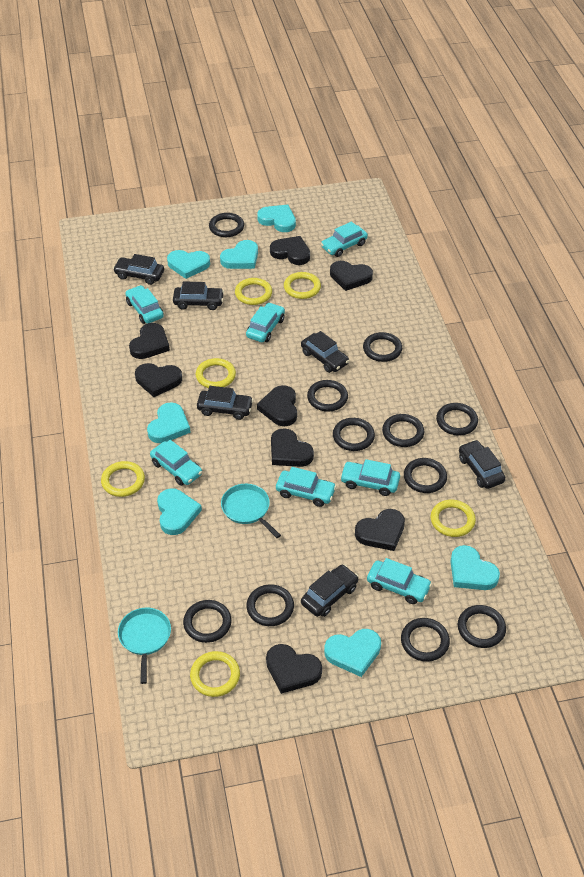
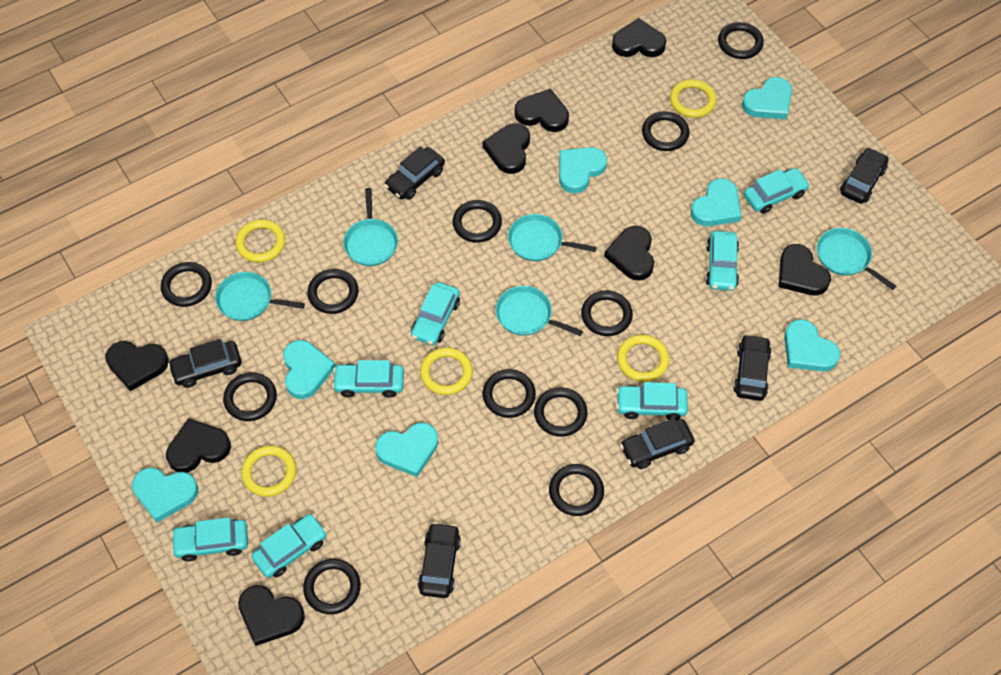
turquoise pan: [118,608,171,684] [221,484,281,538] = 2 -> [215,272,305,321] [343,188,398,266] [496,286,583,336] [508,214,596,261] [817,228,896,290] = 5
yellow ring: [101,461,145,497] [190,651,240,697] [196,358,236,388] [235,278,272,305] [284,272,321,299] [431,499,476,537] = 6 -> [235,219,285,263] [241,445,296,497] [420,347,473,395] [617,334,669,382] [670,79,717,118] = 5

